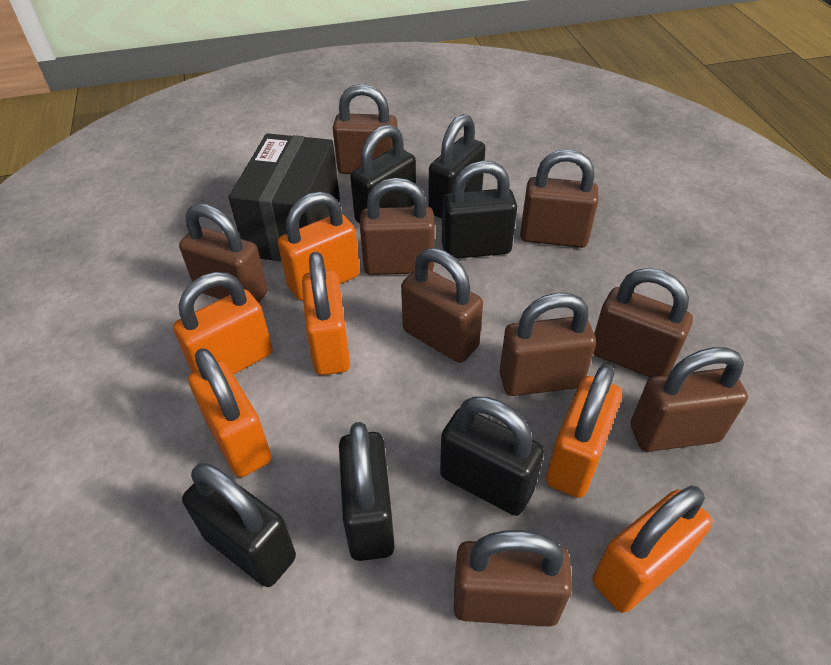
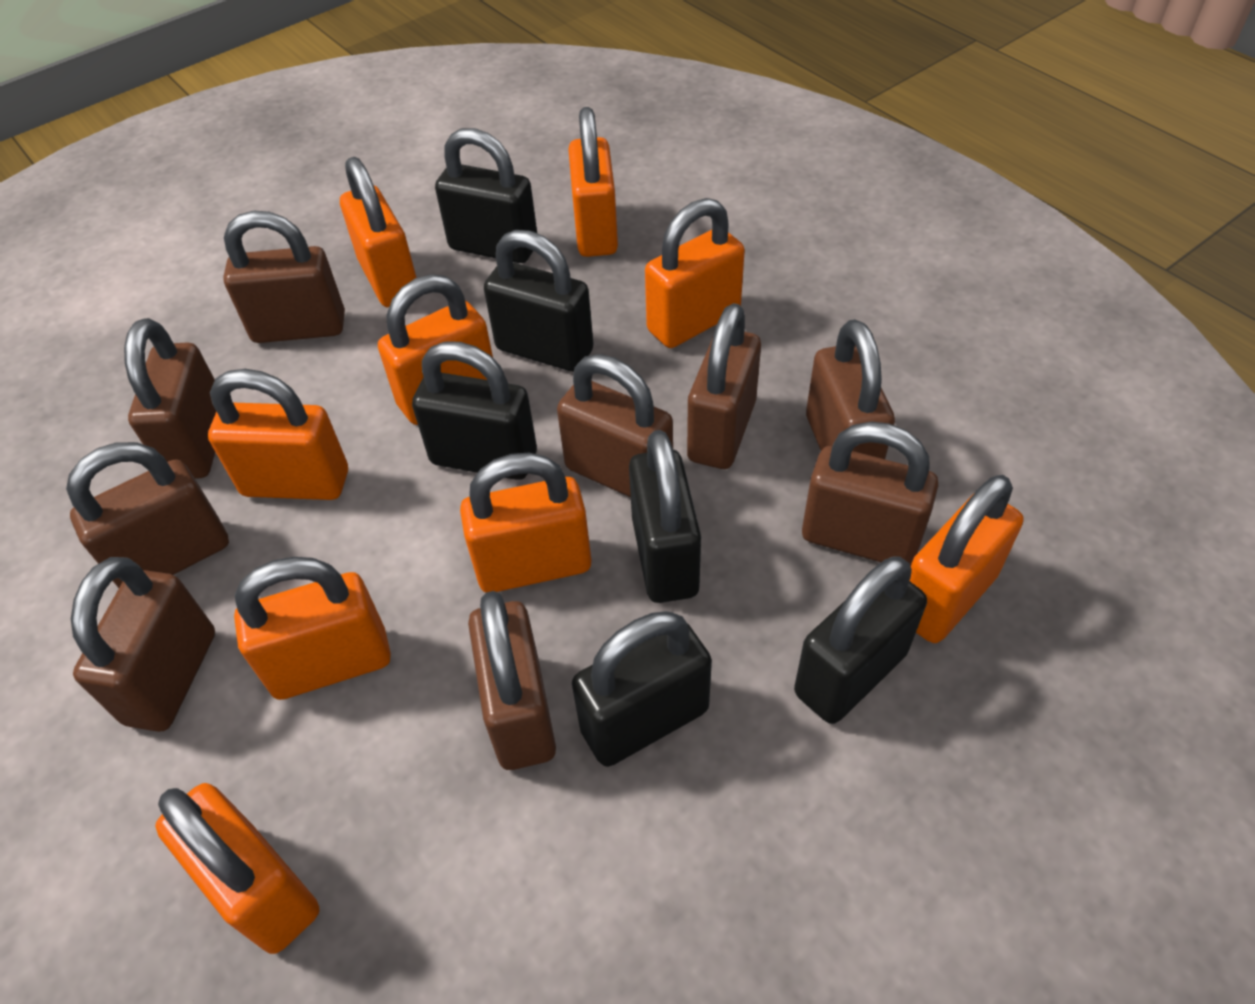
black box: [229,133,340,262] = 1 -> none = 0
orange padlock: [173,272,273,375] [188,348,271,477] [278,192,360,301] [302,252,350,375] [546,364,622,498] [593,486,713,613] = 6 -> [155,783,319,954] [208,369,348,500] [234,557,391,700] [340,157,417,307] [378,274,493,425] [460,453,591,593] [568,107,618,257] [645,198,745,348] [910,475,1023,643] = 9

